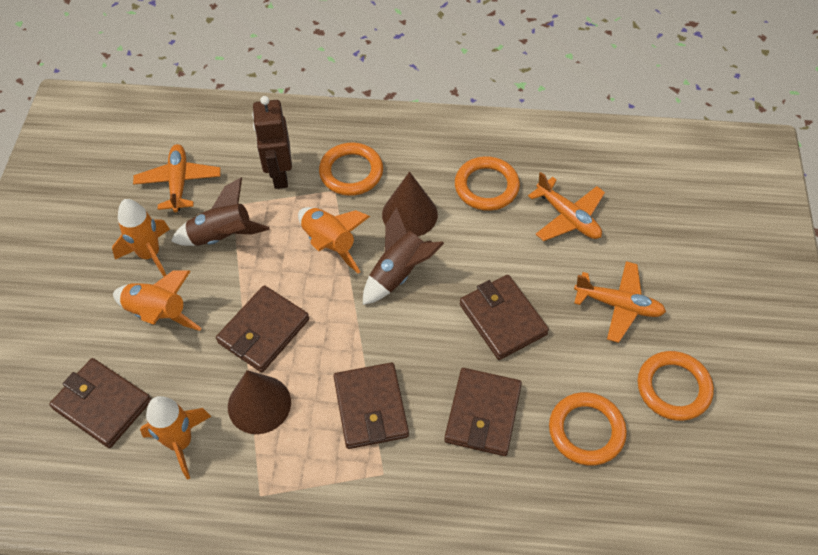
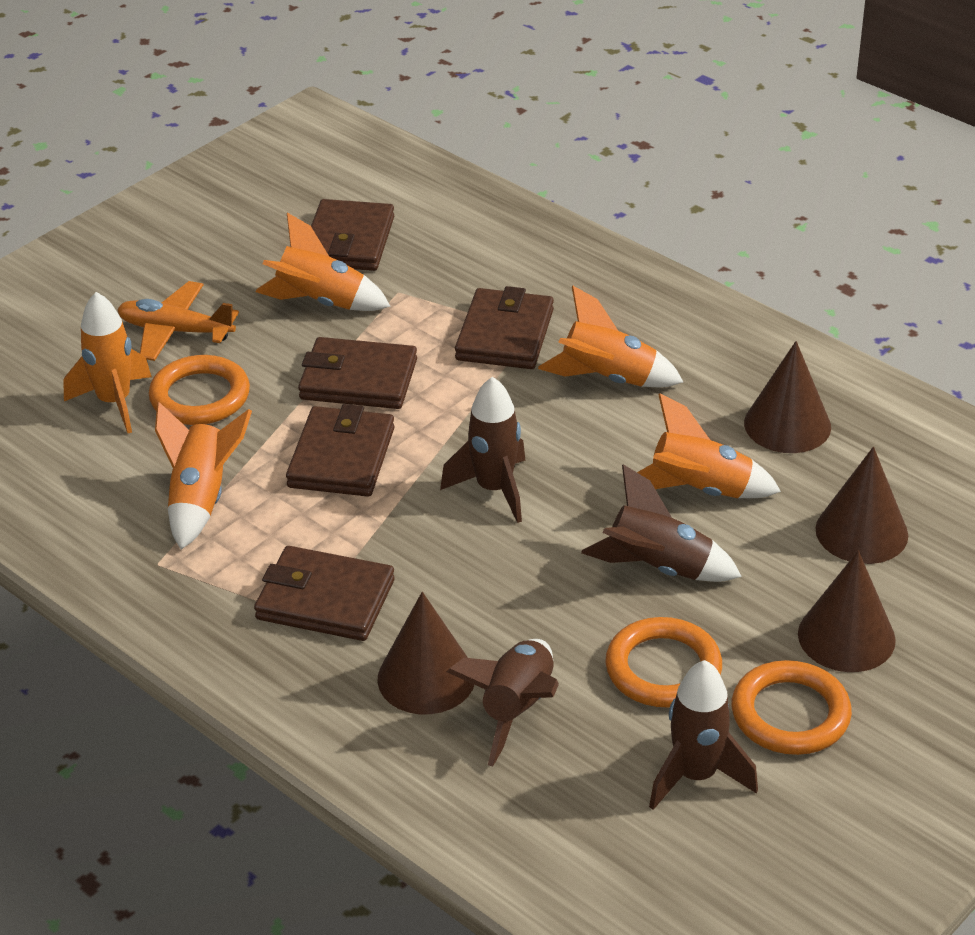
brown cone: [228,370,291,434] [382,172,438,236] = 2 -> [377,592,474,714] [744,341,831,453] [798,551,896,672] [815,447,908,564] = 4
brown robot: [252,96,292,189] = 1 -> none = 0
brown rocket: [171,178,270,246] [363,207,444,305] = 2 -> [440,377,525,523] [447,639,559,766] [581,464,742,582] [649,660,758,810] = 4
orange plane: [133,144,221,212] [528,172,605,241] [574,261,666,343] = 3 -> [117,281,239,361] = 1
orange ring: [319,142,383,196] [455,156,520,211] [549,392,627,465] [638,351,714,421] = 4 -> [149,355,250,425] [605,617,722,707] [732,660,852,755] = 3
orange rocket: [112,199,170,277] [113,270,202,331] [140,396,212,479] [298,207,370,274] = 4 -> [63,292,151,433] [155,402,252,549] [255,213,391,311] [538,286,683,387] [637,394,781,498] = 5

